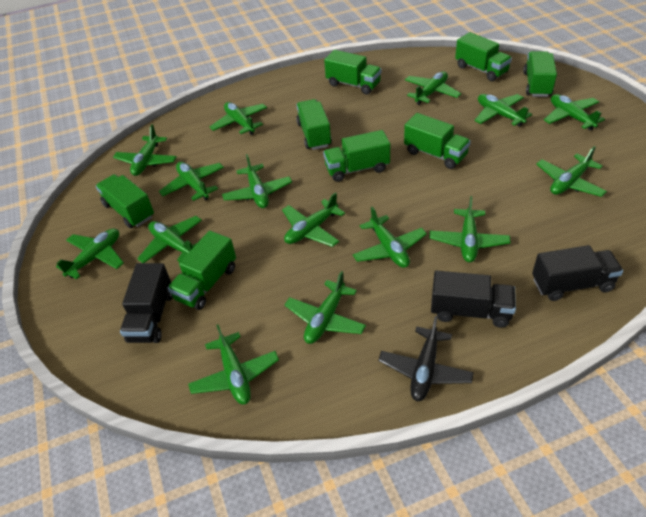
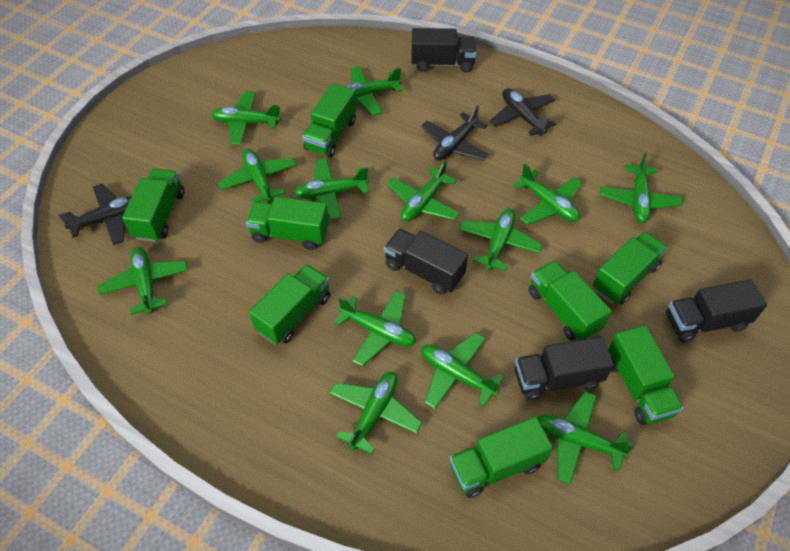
black plane: [378,316,474,401] = 1 -> [58,183,132,245] [421,105,489,161] [490,88,556,136] = 3
black truck: [120,263,173,343] [431,271,516,328] [532,245,623,301] = 3 -> [384,228,468,295] [411,28,477,72] [515,336,614,401] [666,279,767,342] = 4
green plane: [56,228,124,279] [113,124,177,176] [137,216,202,263] [159,161,224,201] [188,324,279,405] [210,102,267,135] [222,154,292,208] [282,192,345,247] [284,271,366,344] [353,206,427,268] [405,71,461,105] [429,196,510,262] [474,94,532,127] [536,146,607,197] [544,94,605,130] = 15 -> [98,247,188,315] [211,91,281,145] [218,149,296,203] [294,158,369,220] [329,372,422,454] [334,291,416,366] [345,66,403,116] [387,160,460,222] [421,333,504,409] [459,208,543,271] [513,164,582,225] [537,391,635,484] [600,153,683,223] = 13

